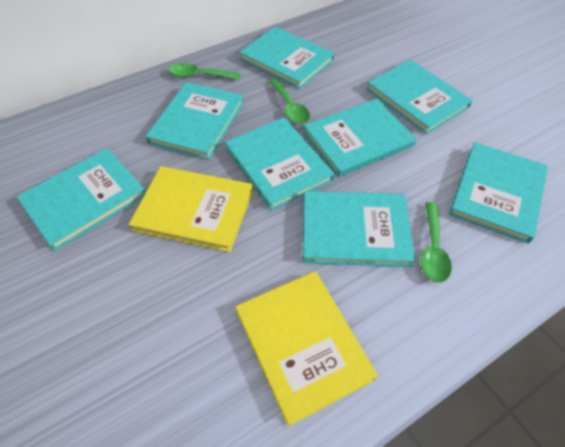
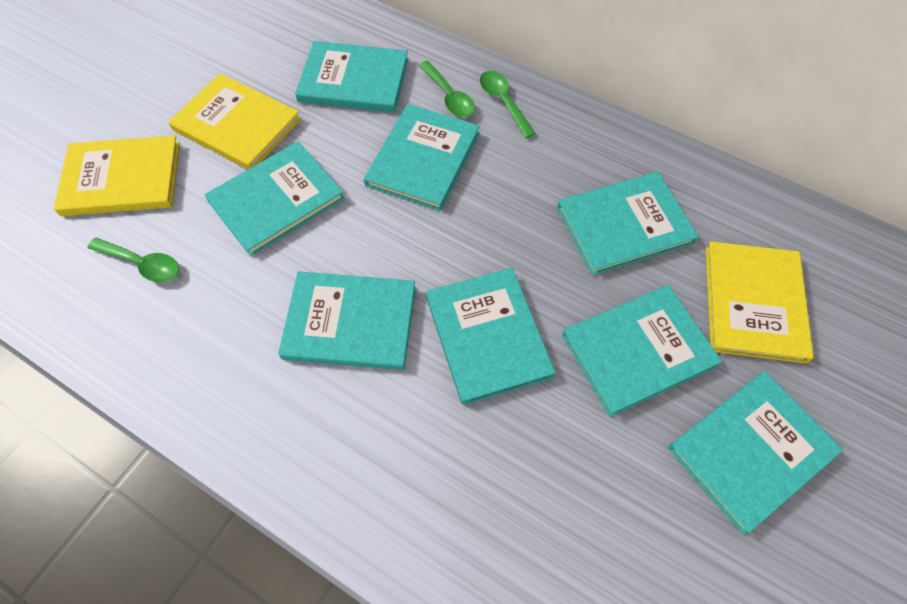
yellow book: [129,166,253,252] [236,271,378,426] = 2 -> [54,135,180,216] [168,73,301,169] [706,241,814,363] = 3

